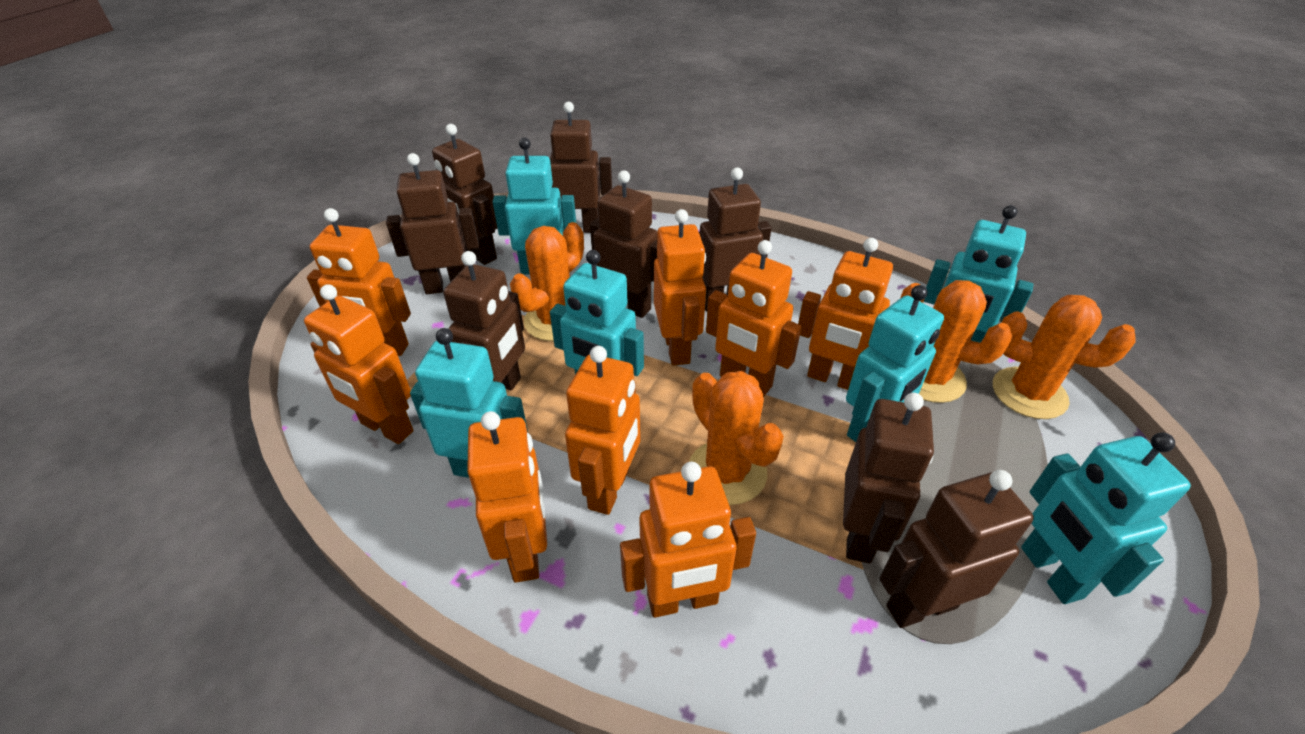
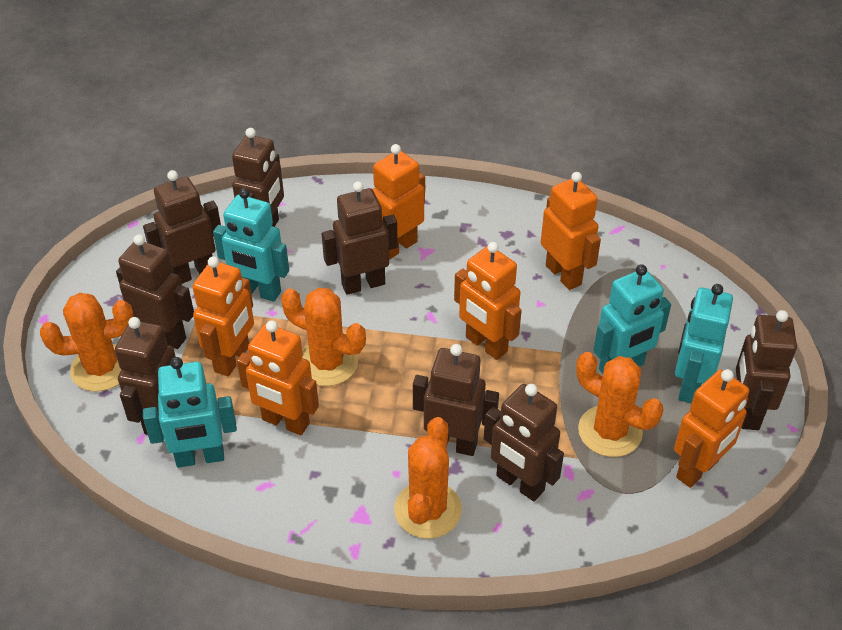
orange robot: [304,284,414,444] [307,208,411,356] [467,411,547,583] [565,346,640,515] [620,462,756,618] [654,209,706,366] [706,240,802,397] [798,238,893,390] = 8 -> [192,256,254,376] [237,320,319,435] [372,144,425,260] [454,242,522,360] [541,172,601,290] [674,369,749,488] = 6
turquoise robot: [410,328,528,478] [493,138,576,274] [550,250,644,376] [846,285,944,442] [924,205,1033,343] [1021,433,1191,604] = 6 -> [143,357,237,468] [213,188,289,302] [593,264,671,374] [675,284,733,403] = 4

